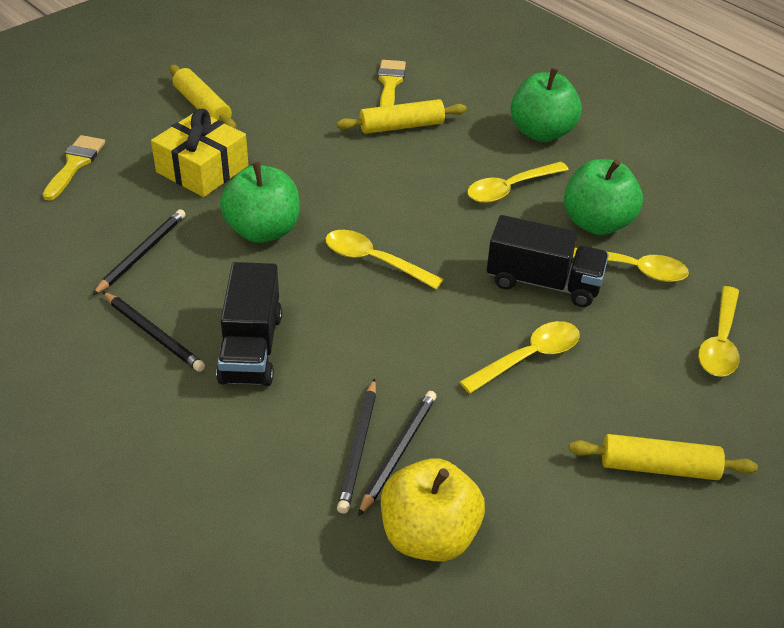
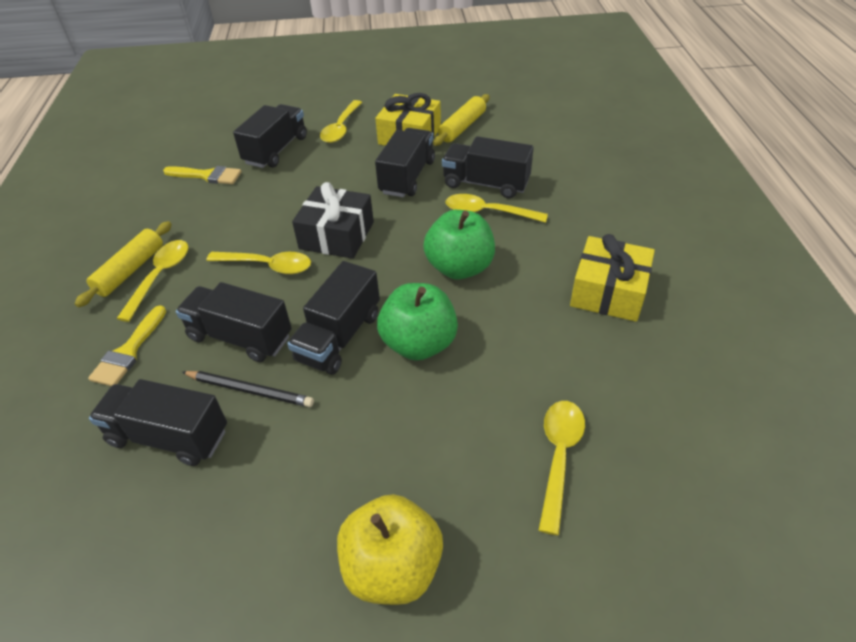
black gift: none = 0 -> [292,182,374,259] = 1
black pencil: [92,209,185,296] [103,292,205,372] [337,378,376,514] [358,391,437,516] = 4 -> [182,371,314,407] = 1
black truck: [216,262,282,386] [487,215,609,307] = 2 -> [89,379,227,466] [175,282,292,362] [233,104,307,168] [287,261,380,375] [375,128,435,197] [442,136,534,198] = 6
green apple: [220,162,300,243] [510,68,582,142] [564,159,643,235] = 3 -> [377,283,458,361] [423,210,495,279] = 2
yellow gift: [151,109,248,197] = 1 -> [375,93,441,146] [570,234,655,322] = 2
yellow rolling pin: [169,65,237,129] [337,99,467,134] [569,434,758,480] = 3 -> [75,221,172,307] [433,94,490,146] = 2

